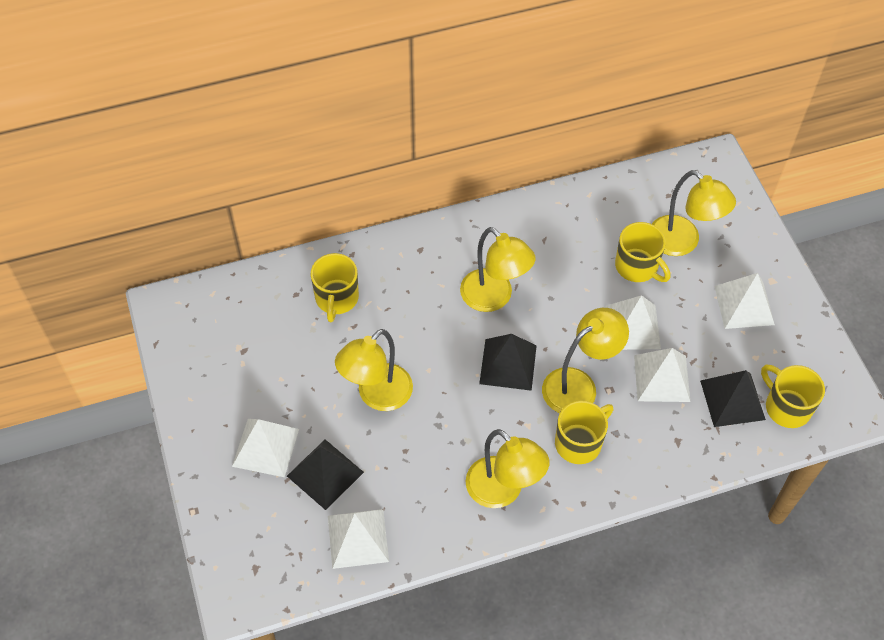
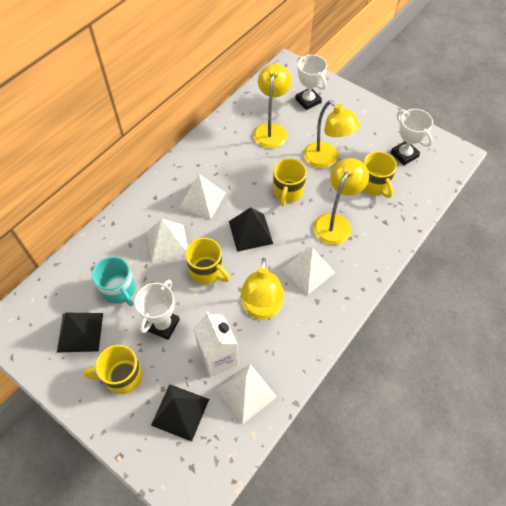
turquoise mug: none = 0 -> [92,256,135,306] = 1
white carton: none = 0 -> [193,311,239,377] = 1
white pyramid: [232,419,299,477] [328,509,389,569] [605,295,661,350] [634,348,691,402] [714,273,775,329] = 5 -> [147,219,187,263] [179,174,226,220] [216,364,277,424] [281,248,335,295] = 4
white trophy: none = 0 -> [135,280,180,340] [295,55,327,110] [391,109,433,165] = 3
yellow lamp: [335,329,413,411] [460,227,536,312] [466,429,549,508] [542,308,629,413] [652,170,736,256] = 5 -> [241,258,284,320] [253,64,292,148] [303,100,360,168] [313,158,369,245] = 4

